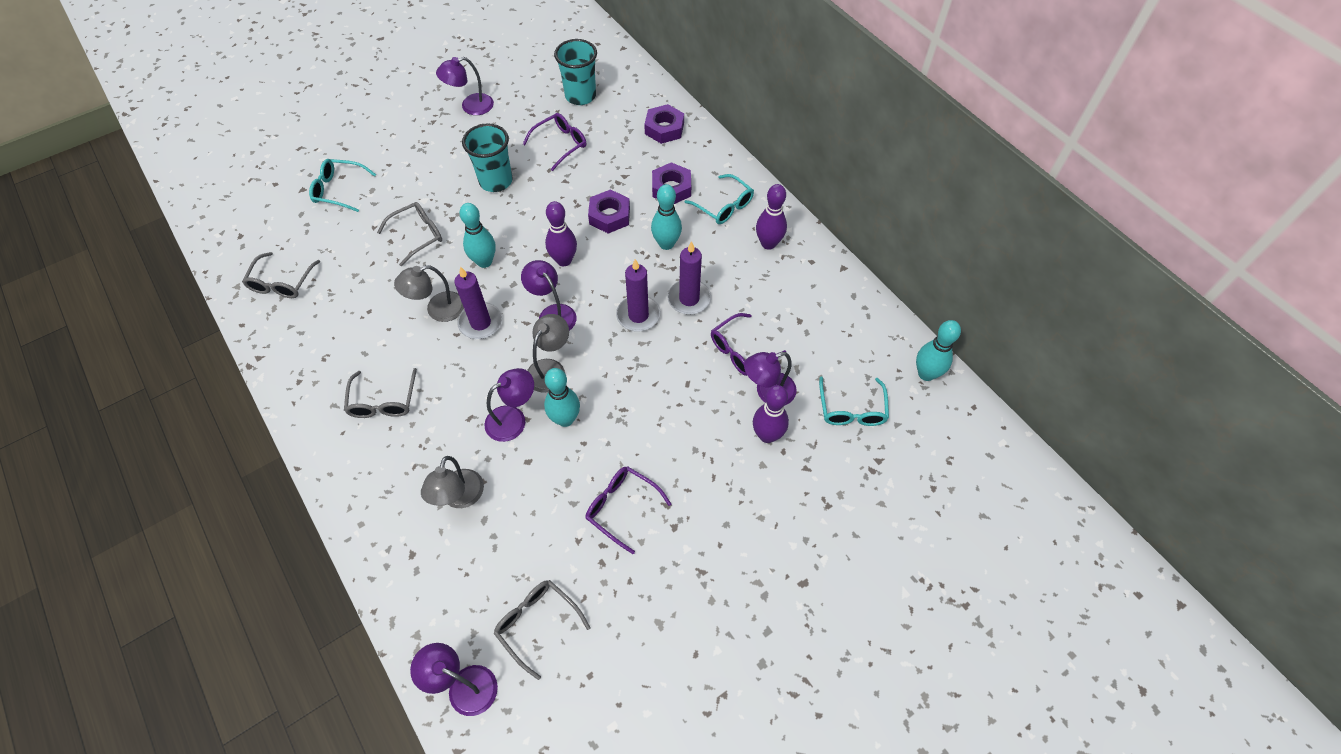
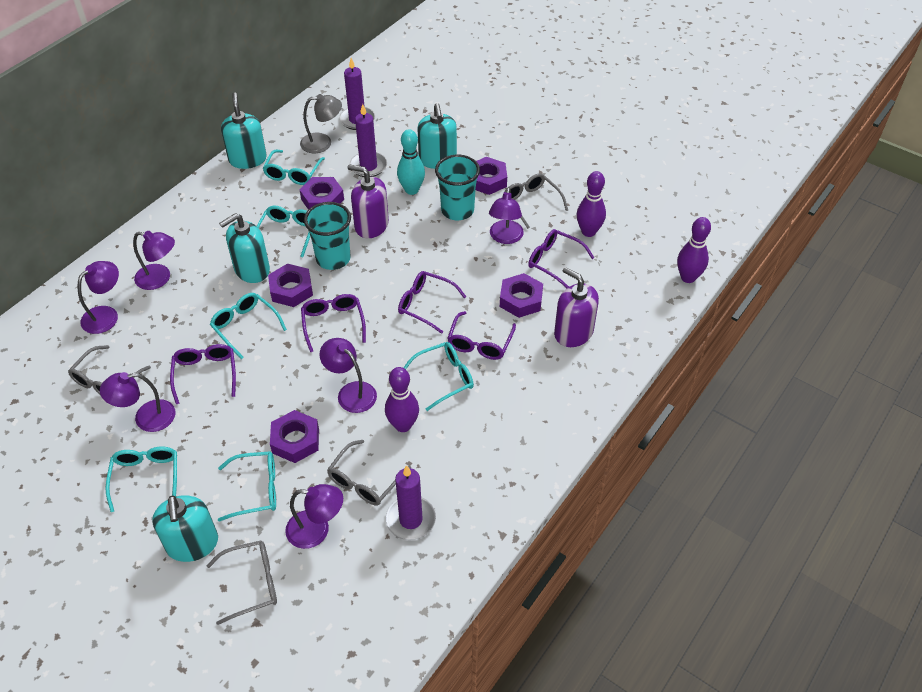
grey lamp: [394,265,464,322] [421,456,484,508] [527,314,569,393] = 3 -> [300,94,342,153] = 1
purple glasses: [523,113,586,171] [586,466,671,554] [711,313,786,376] = 3 -> [170,344,236,404] [301,294,366,352] [398,271,466,334] [447,311,516,360] [528,229,595,288] = 5
purple lamp: [410,643,498,716] [436,57,494,115] [484,368,534,442] [521,260,576,331] [744,352,797,406] = 5 -> [78,261,119,334] [100,372,175,432] [133,231,175,290] [285,484,343,549] [320,338,377,413] [489,187,524,244] = 6
purple nut: [588,189,630,234] [644,104,684,144] [652,162,691,204] = 3 -> [268,264,313,307] [270,410,319,463] [300,177,344,210] [476,157,507,195] [500,273,543,318] = 5
purple soap dispenser: none = 0 -> [348,164,389,238] [554,267,599,347] = 2
turquoise bowling pin: [459,203,496,268] [544,368,580,427] [651,184,682,250] [916,320,961,381] = 4 -> [397,129,425,195] = 1
turquoise glasses: [309,159,376,212] [685,174,754,224] [819,377,889,426] = 3 -> [105,447,177,512] [210,293,287,360] [218,451,276,522] [257,206,310,257] [262,150,325,185] [403,342,474,411] = 6
turquoise soap dispenser: none = 0 -> [152,495,218,562] [219,213,270,283] [221,92,267,169] [418,103,457,169] = 4

